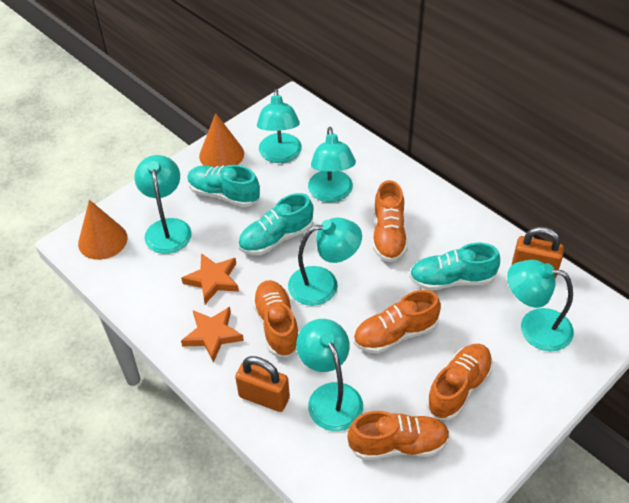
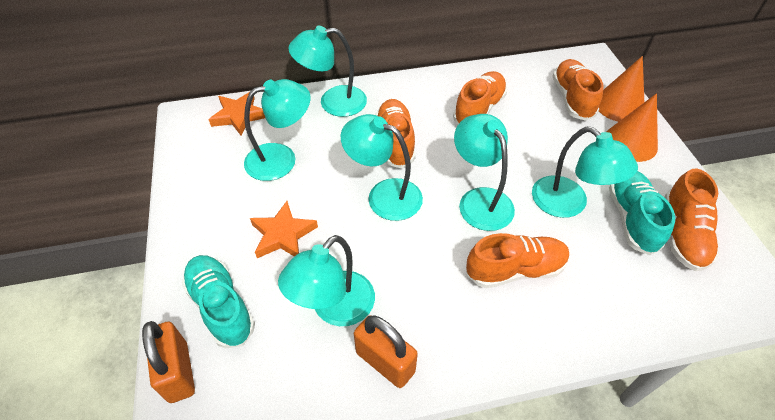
turquoise shoe: [187,165,260,207] [238,193,313,255] [409,243,500,290] = 3 -> [182,255,255,349] [609,171,675,255] = 2

